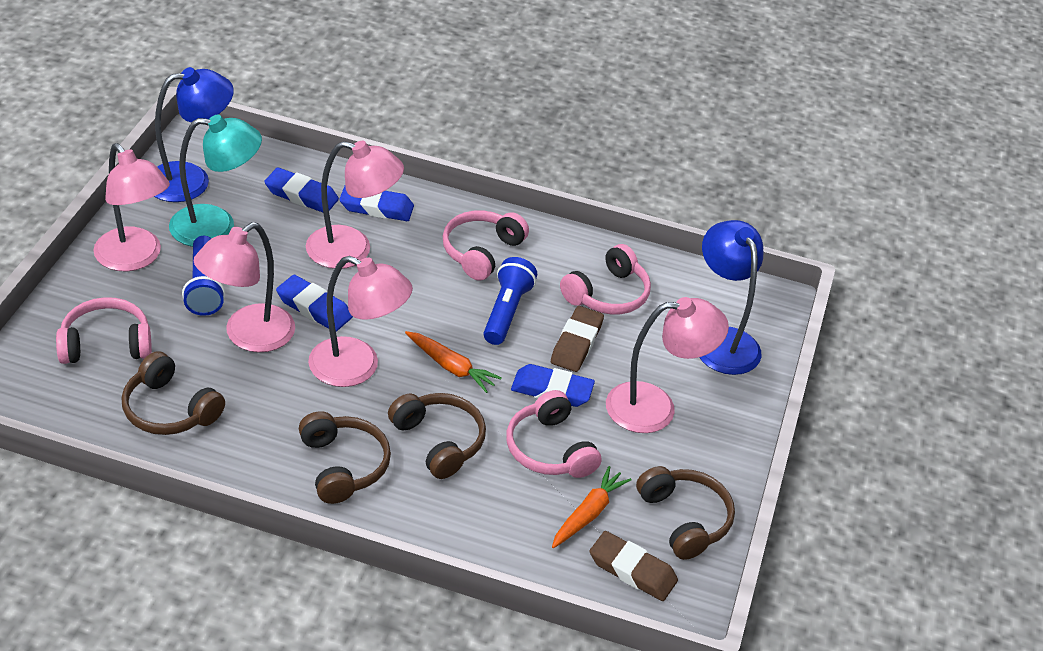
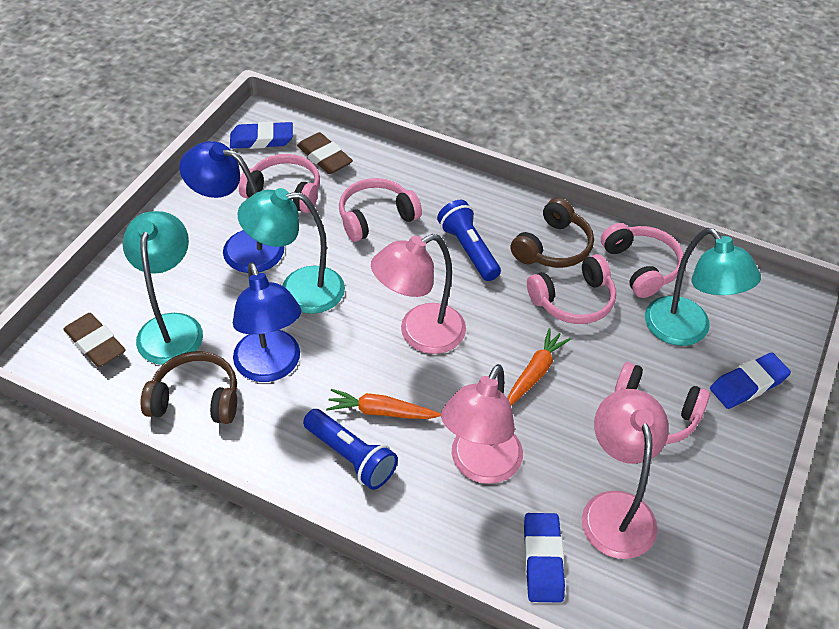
blue eraser: [264,167,339,212] [276,275,353,332] [339,186,414,221] [511,364,595,407] = 4 -> [230,121,293,149] [524,513,565,603] [710,352,791,409] = 3
brown headphones: [122,351,225,435] [299,411,391,504] [388,393,486,479] [636,466,735,560] = 4 -> [141,351,237,424] [511,198,594,268] = 2
pink headphones: [56,297,152,364] [443,211,529,281] [506,390,601,478] [560,244,651,314] = 4 -> [239,154,320,213] [339,178,422,242] [527,254,616,324] [601,223,684,298] [615,362,710,444] = 5
pink lamp: [93,143,170,271] [194,222,295,352] [306,141,404,269] [308,256,413,387] [606,297,729,433] = 5 -> [371,234,466,354] [441,364,523,484] [582,389,669,559] = 3
turquoise lamp: [169,114,262,247] = 1 -> [123,211,203,365] [238,188,345,314] [645,228,761,346] = 3

